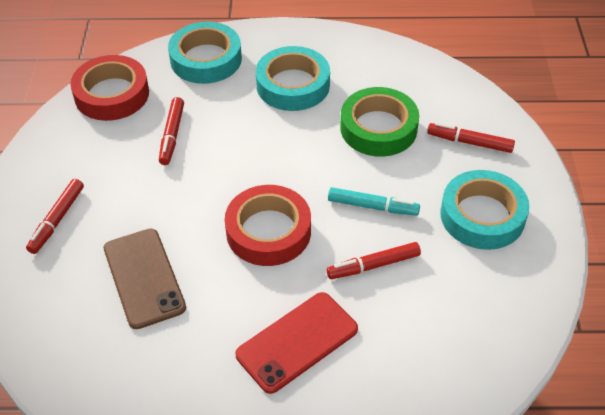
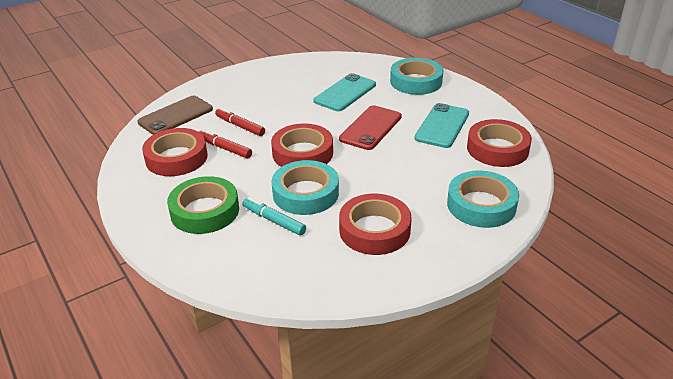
red marker: [26,179,84,254] [159,97,184,165] [327,242,421,279] [427,122,515,153] = 4 -> [199,129,252,159] [215,107,265,136] = 2
red tape: [70,55,149,121] [225,185,311,266] = 2 -> [142,128,208,176] [271,123,333,167] [339,194,412,255] [467,119,532,167] = 4
turquoise phone: none = 0 -> [314,73,376,111] [414,103,469,148] = 2

